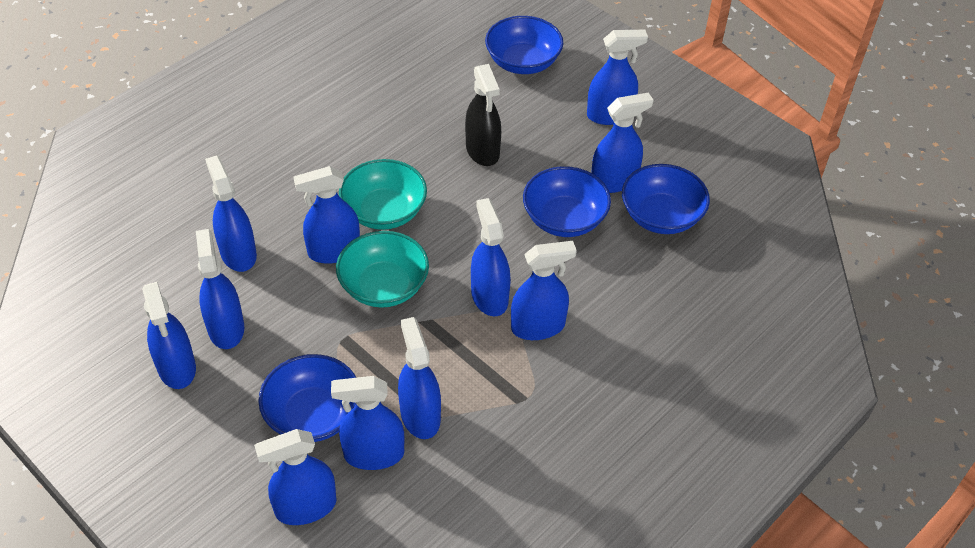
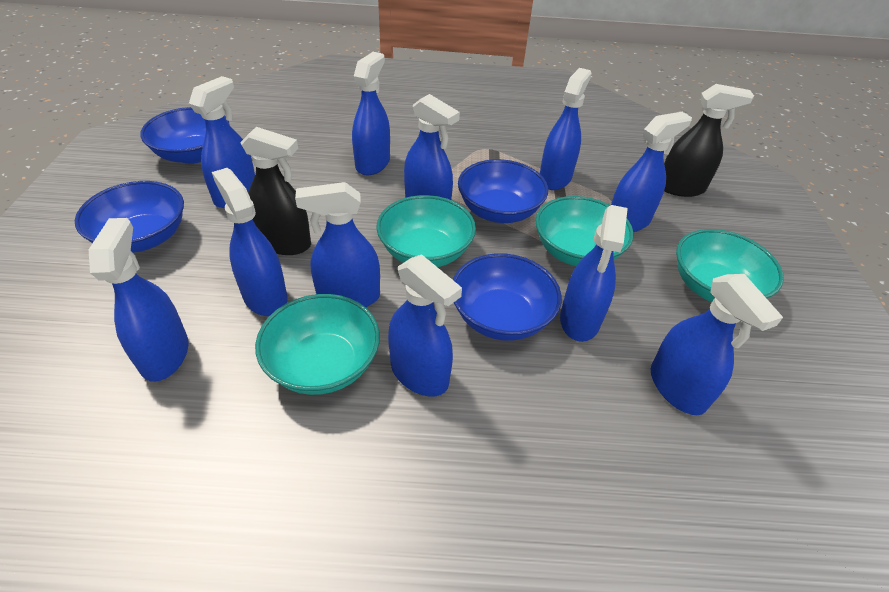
black spray bottle: [465,64,501,166] = 1 -> [240,127,311,255] [664,84,754,197] = 2
turquoise bowl: [336,231,429,308] [339,159,427,230] = 2 -> [255,294,380,395] [376,195,476,267] [535,196,633,266] [676,229,784,302] = 4

